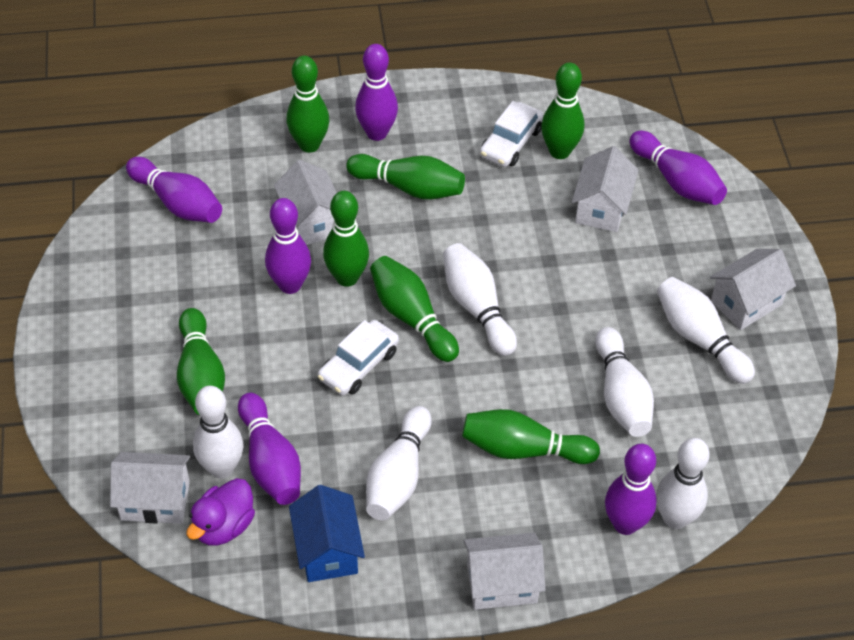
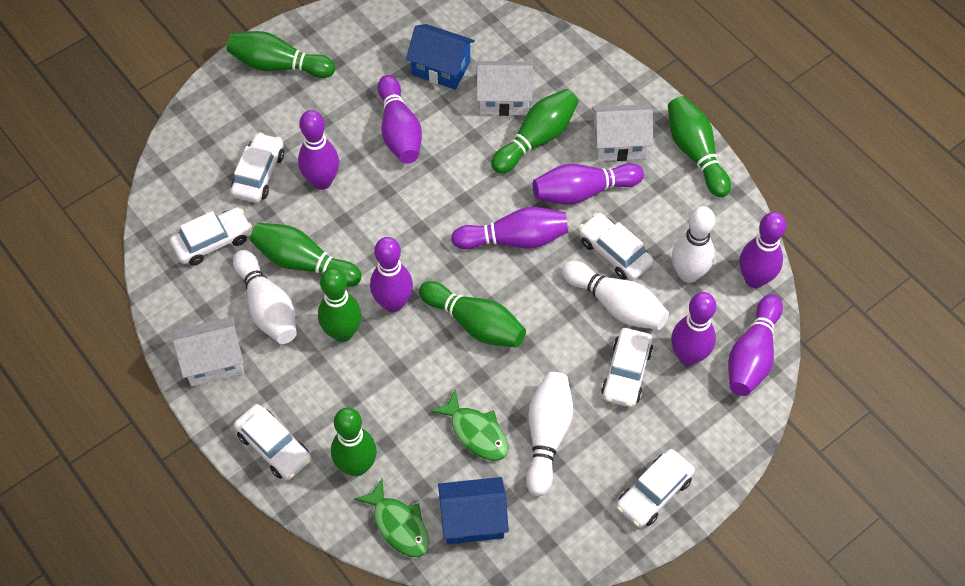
blue house: [289,485,365,582] = 1 -> [406,24,475,90] [438,477,509,544] = 2
green fish: none = 0 -> [354,478,429,557] [431,389,509,461] = 2
purple bowling pin: [126,157,222,223] [238,393,301,505] [265,198,311,294] [355,44,398,141] [605,444,657,535] [630,131,727,205] = 6 -> [298,110,339,190] [370,237,413,312] [378,75,422,164] [451,207,568,250] [532,163,644,205] [671,292,716,365] [728,294,783,396] [740,212,786,288] = 8
purple duck: [187,478,255,546] = 1 -> none = 0
white bowling pin: [193,386,244,479] [366,406,432,520] [443,243,517,356] [595,327,654,437] [656,438,710,529] [657,277,755,384] = 6 -> [233,250,297,344] [526,372,573,496] [562,261,669,330] [672,206,715,283] = 4
white car: [318,320,399,395] [480,101,543,167] = 2 -> [170,207,252,266] [230,132,284,203] [234,404,311,480] [579,213,653,281] [601,328,653,407] [616,449,695,528] = 6
white house: [110,452,190,524] [274,160,337,245] [464,532,546,610] [572,146,639,232] [710,249,796,330] = 5 -> [173,316,244,386] [477,61,533,116] [592,104,653,161] = 3

